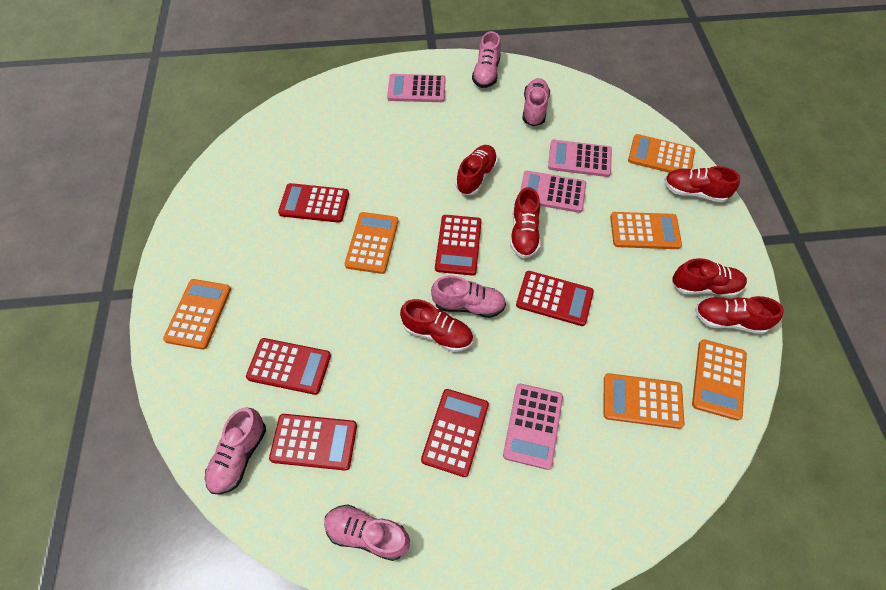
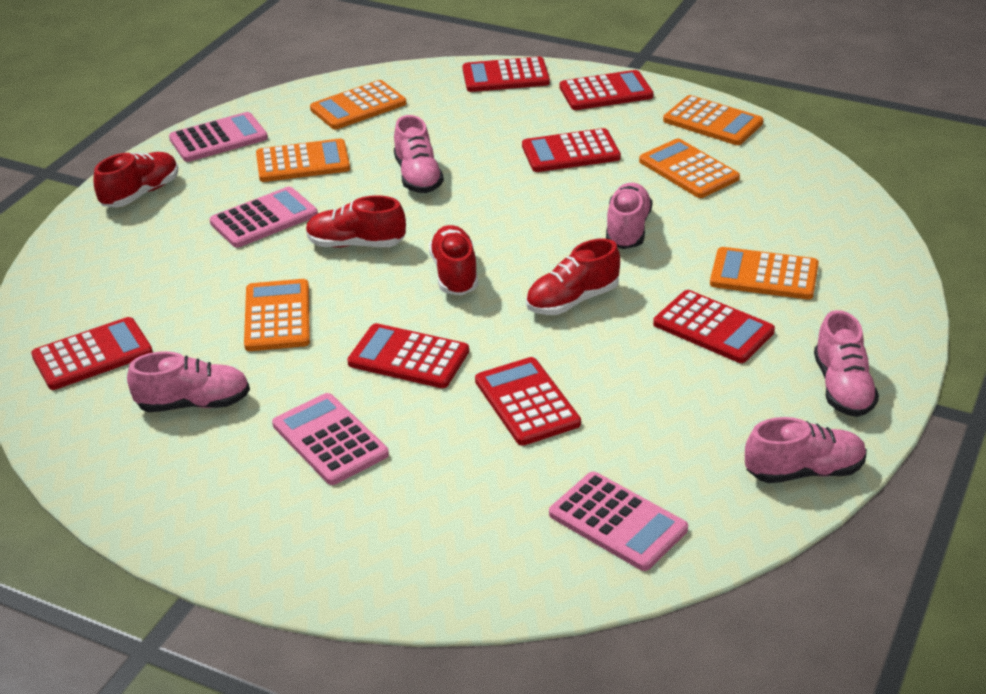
red calculator: [246,338,331,395] [269,414,357,471] [278,183,349,223] [421,389,489,477] [435,215,482,276] [516,271,594,326] = 6 -> [31,317,153,390] [347,323,469,388] [462,57,550,92] [475,357,581,446] [522,128,621,172] [560,70,653,110] [653,290,775,363] = 7
red shoe: [400,299,473,352] [456,145,498,195] [510,187,541,258] [664,166,740,203] [672,258,747,297] [695,296,784,334] = 6 -> [93,152,178,208] [306,195,406,248] [429,225,478,295] [526,238,620,315] = 4

